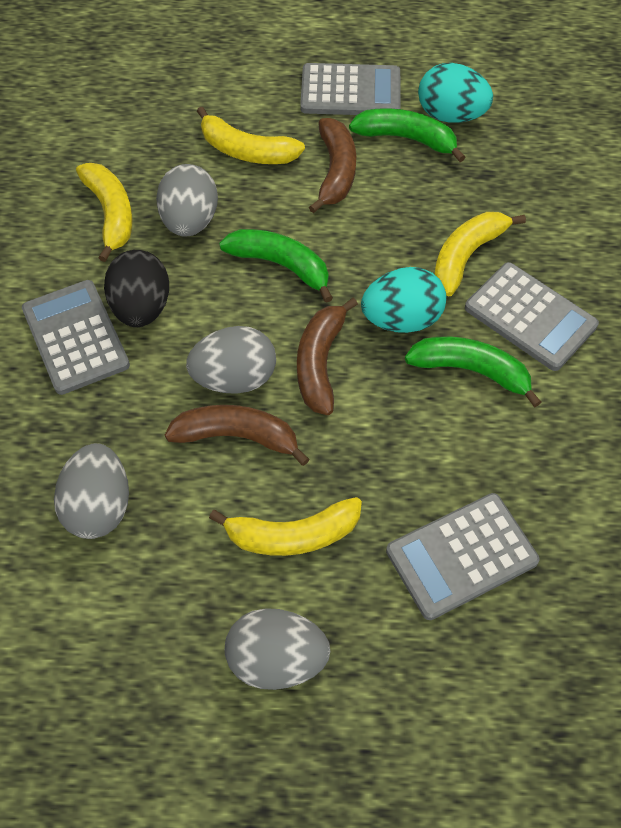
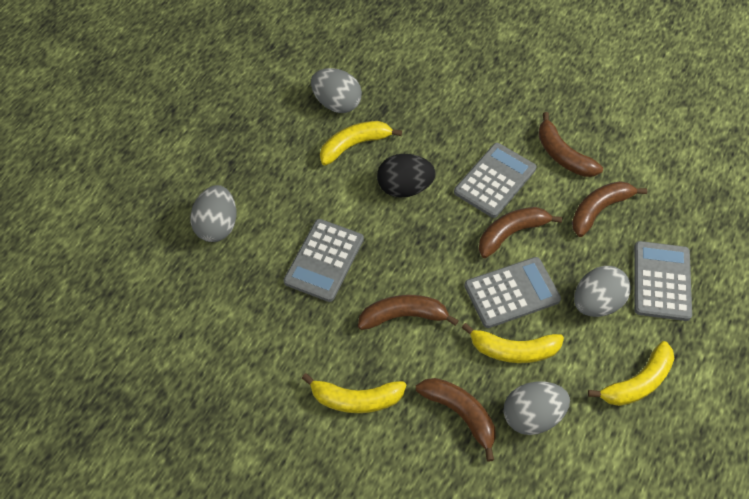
brown banana: [165,405,309,466] [297,298,358,415] [309,118,356,213] = 3 -> [358,295,459,330] [416,378,496,462] [479,207,562,258] [538,112,603,177] [572,181,647,237] = 5
green banana: [219,229,333,303] [349,108,465,162] [405,337,541,407] = 3 -> none = 0
turquoise egg: [361,267,446,333] [418,63,493,123] = 2 -> none = 0

